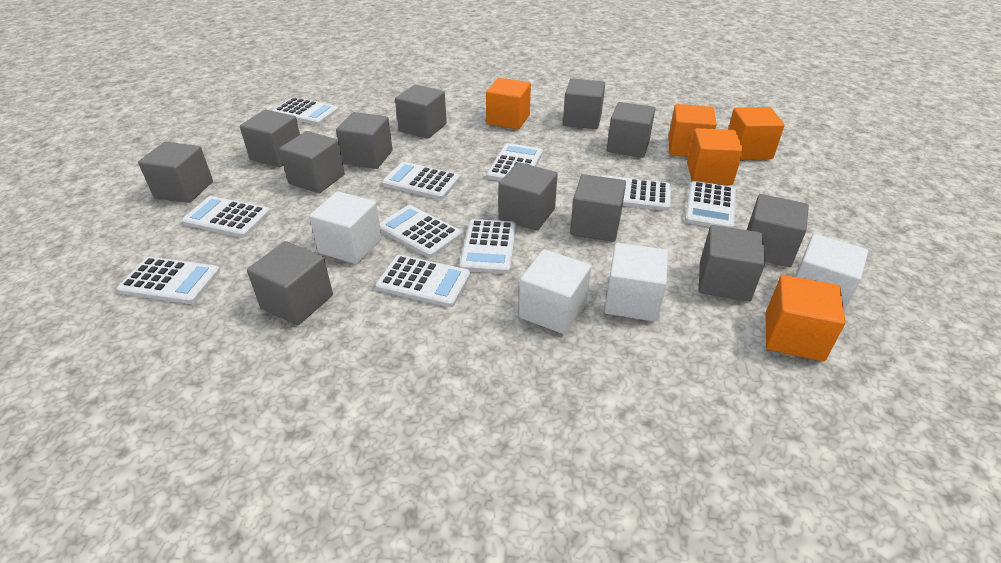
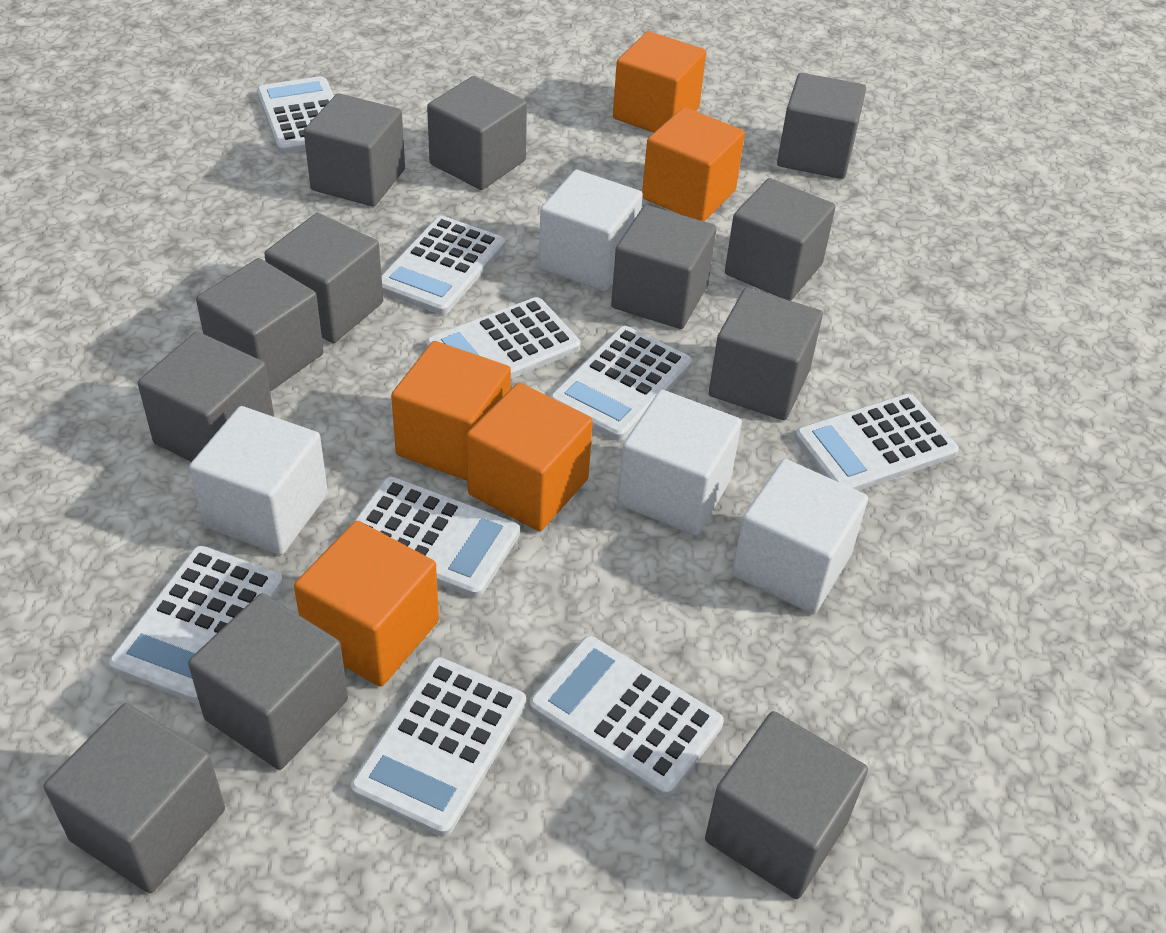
white calculator: [117,257,220,304] [182,196,271,238] [272,97,339,125] [376,255,471,307] [380,205,462,258] [382,162,460,200] [459,219,516,274] [487,143,543,181] [603,175,671,211] [685,181,736,228] = 10 -> [109,546,283,703] [257,76,334,154] [351,657,526,837] [352,477,520,598] [382,216,505,315] [426,297,581,379] [529,636,724,797] [550,326,692,441] [795,394,959,491] = 9

